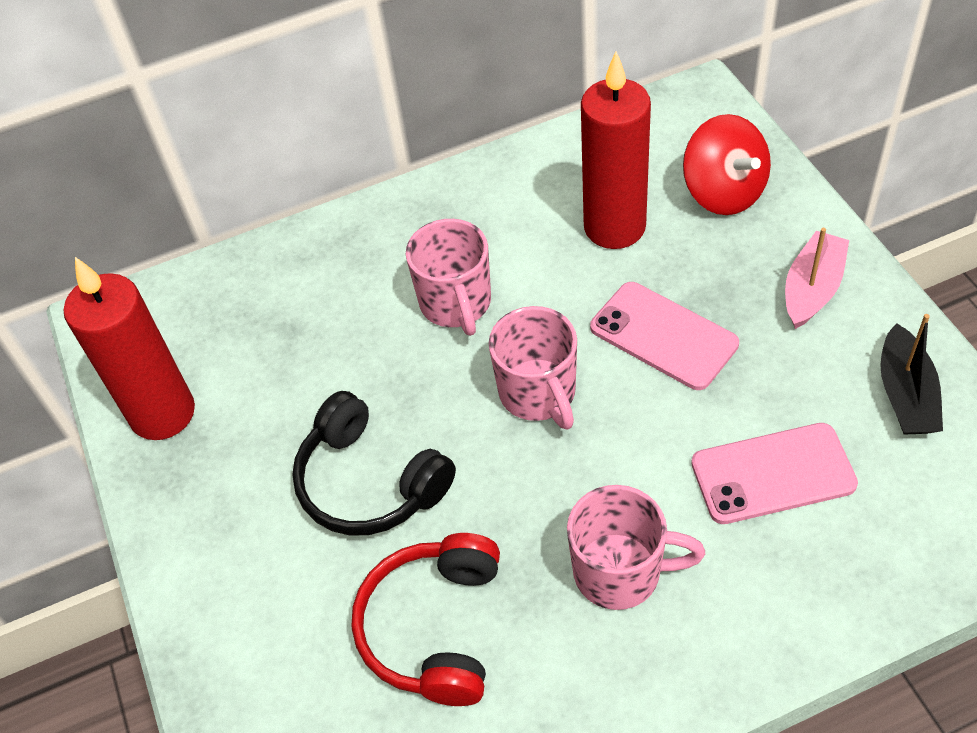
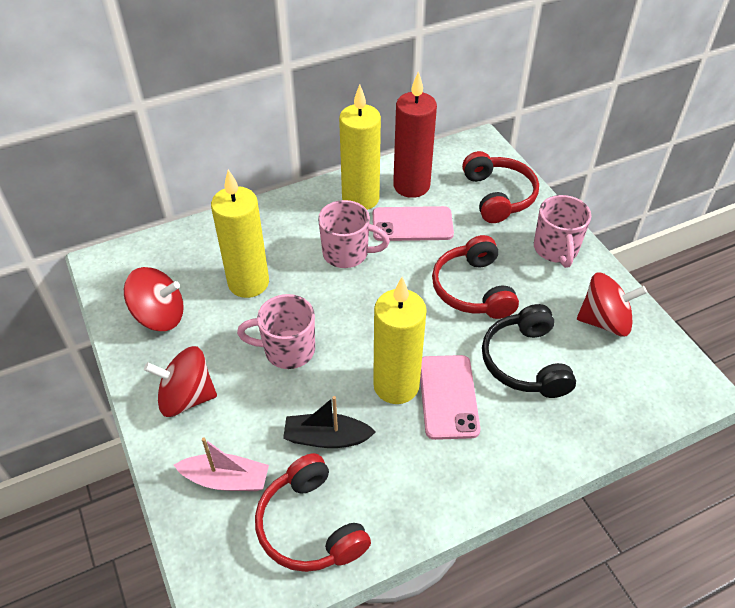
red candle: [64,257,195,440] [581,52,651,249] = 2 -> [393,71,437,198] = 1
red headphones: [352,533,500,706] = 1 -> [255,453,371,572] [432,235,519,319] [462,151,539,223] = 3
red spinning top: [683,114,771,215] = 1 -> [124,267,184,331] [144,346,217,417] [577,272,647,336] = 3
yellow candle: none = 0 -> [211,169,269,298] [339,84,381,210] [373,277,427,404] = 3

